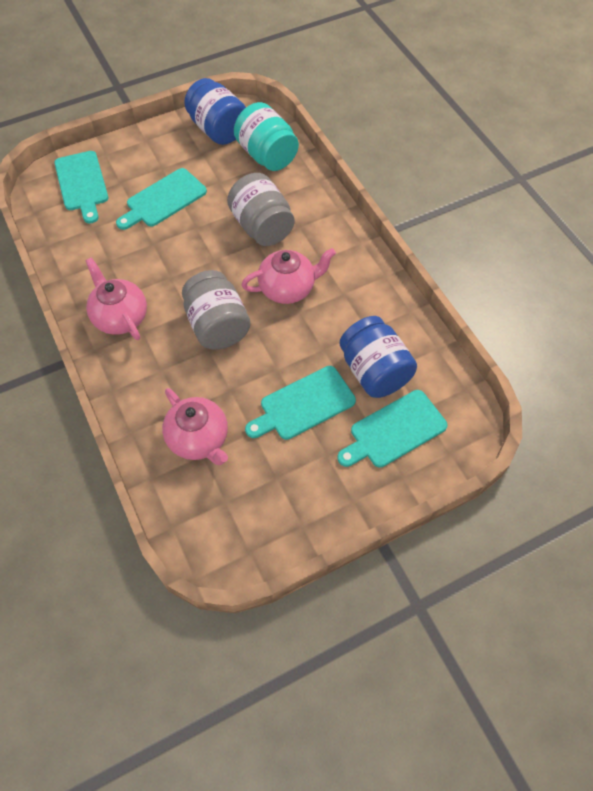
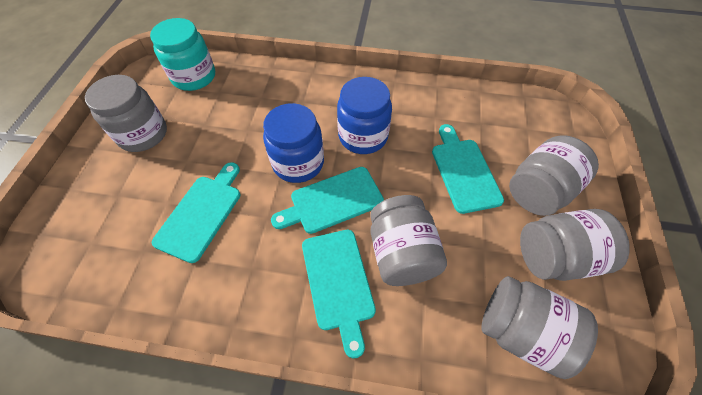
grey jar: [182,270,251,350] [227,173,295,246] = 2 -> [85,75,167,152] [370,195,447,286] [482,276,598,379] [509,135,599,216] [520,209,630,281] = 5
pink teapot: [85,257,147,340] [162,388,228,465] [242,248,336,304] = 3 -> none = 0

